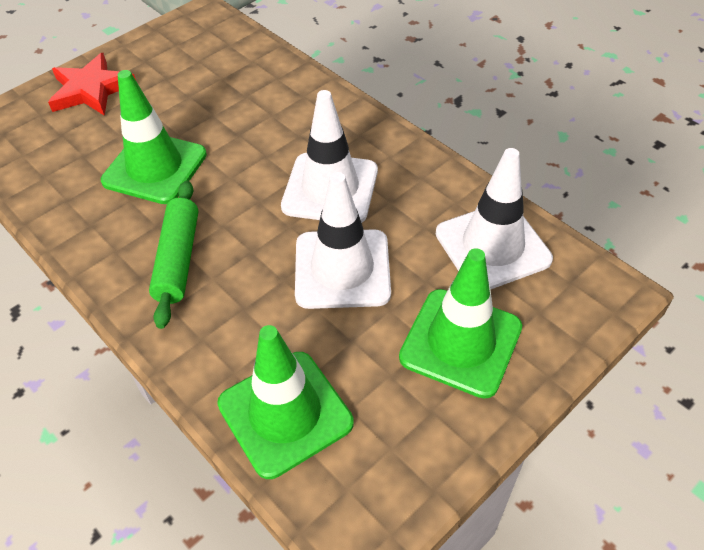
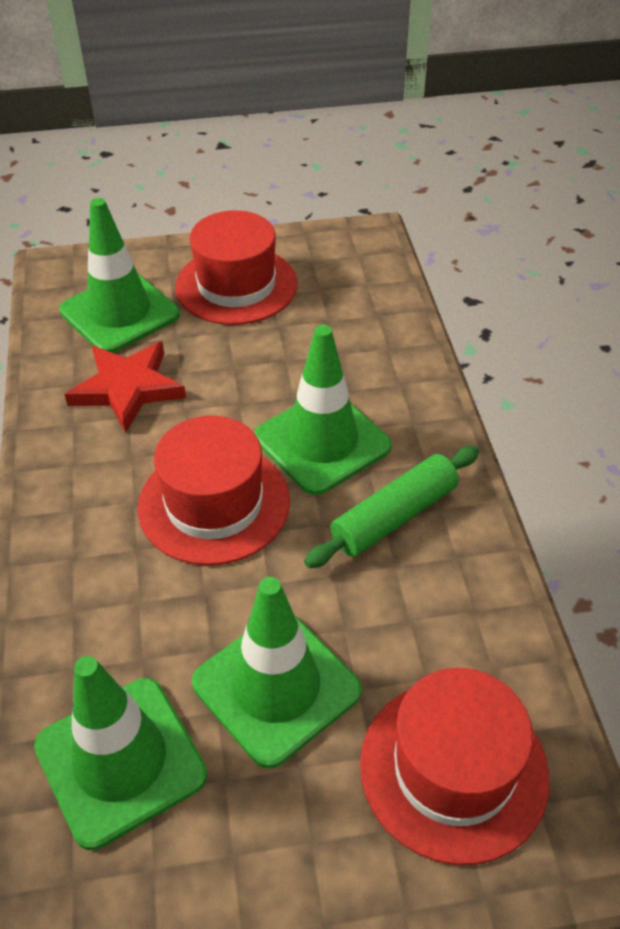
green traffic cone: [101,70,207,204] [217,325,354,479] [399,248,522,399] = 3 -> [34,656,207,850] [59,198,180,353] [192,577,362,769] [254,325,392,495] = 4
red hat: none = 0 -> [138,416,290,566] [175,210,297,325] [360,668,550,865] = 3
white traffic cone: [281,90,378,223] [295,172,391,309] [436,148,553,290] = 3 -> none = 0

